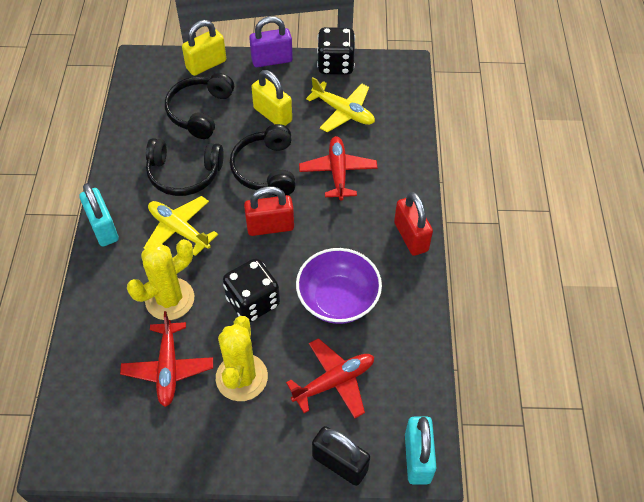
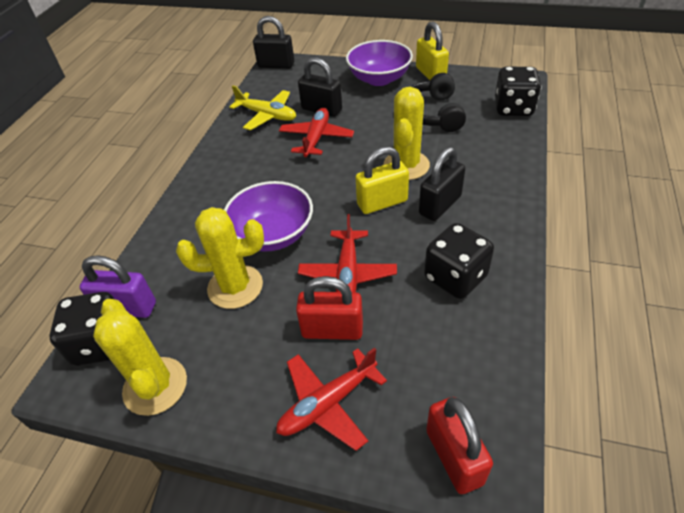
black dice: [223,258,280,322] [317,27,355,75] = 2 -> [49,292,114,366] [424,223,494,299] [495,67,542,116] = 3
black headphones: [146,138,224,196] [165,73,234,139] [230,124,296,196] = 3 -> [410,73,466,132] = 1
black padlock: [312,426,370,486] = 1 -> [253,16,294,69] [298,57,342,117] [419,147,465,221] = 3
purple bowl: [296,248,382,324] = 1 -> [224,181,313,252] [346,40,413,86] = 2
turquoise padlock: [79,183,119,246] [405,417,436,485] = 2 -> none = 0
yellow cactus: [127,239,194,320] [216,316,268,401] = 2 -> [93,299,187,416] [176,207,264,309] [383,87,430,180] = 3
yellow plane: [144,196,218,256] [306,77,375,132] = 2 -> [229,86,296,130] = 1

